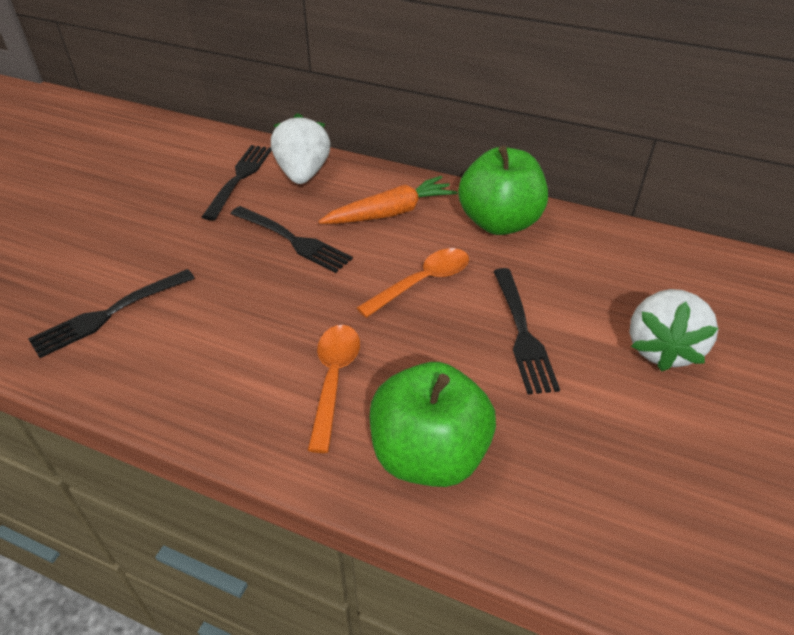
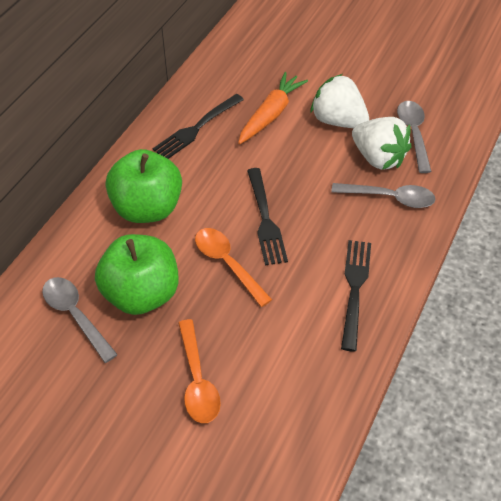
black fork: [28,269,195,358] [202,145,272,220] [231,206,353,273] [494,268,560,395] = 4 -> [153,94,244,159] [247,168,288,266] [341,240,371,351] = 3
grey spoon: none = 0 -> [42,277,118,363] [331,183,436,208] [397,101,432,173] = 3

